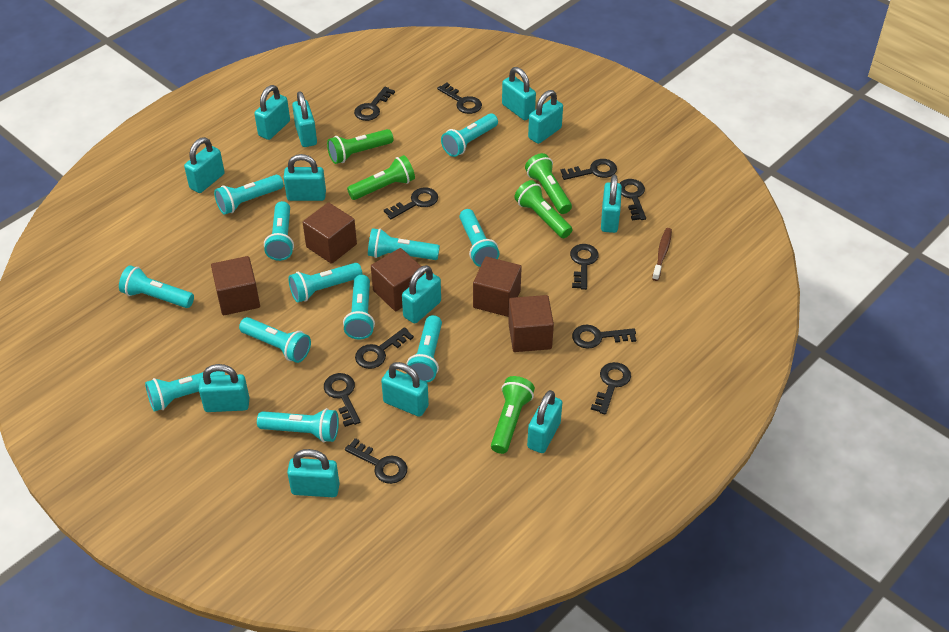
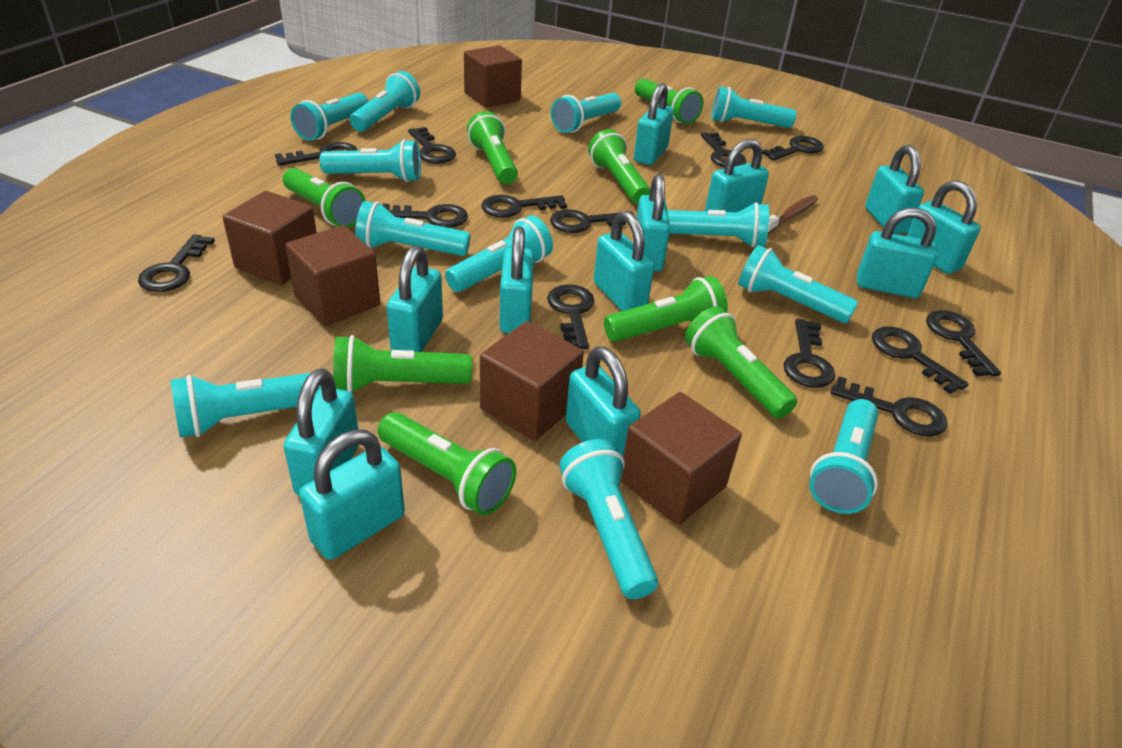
black key: [324,373,360,427] [345,438,407,484] [354,87,395,121] [355,327,414,369] [384,188,438,219] [437,83,482,114] [560,159,617,180] [570,244,599,290] [572,325,636,349] [591,362,631,415] [620,179,646,221] = 11 -> [138,234,215,292] [275,142,358,166] [382,204,468,228] [408,127,456,164] [481,195,567,217] [547,284,595,349] [550,209,633,233] [701,132,746,167] [762,136,824,160] [784,319,835,388] [831,376,947,437] [872,326,969,394] [926,310,1001,377] = 13
green flashlight: [327,129,393,164] [347,155,415,200] [491,376,535,454] [514,180,572,238] [525,153,572,214] = 5 -> [283,168,365,228] [333,335,472,393] [378,412,516,515] [467,111,518,184] [588,129,650,204] [604,276,728,342] [635,79,703,124] [685,306,797,418] = 8

